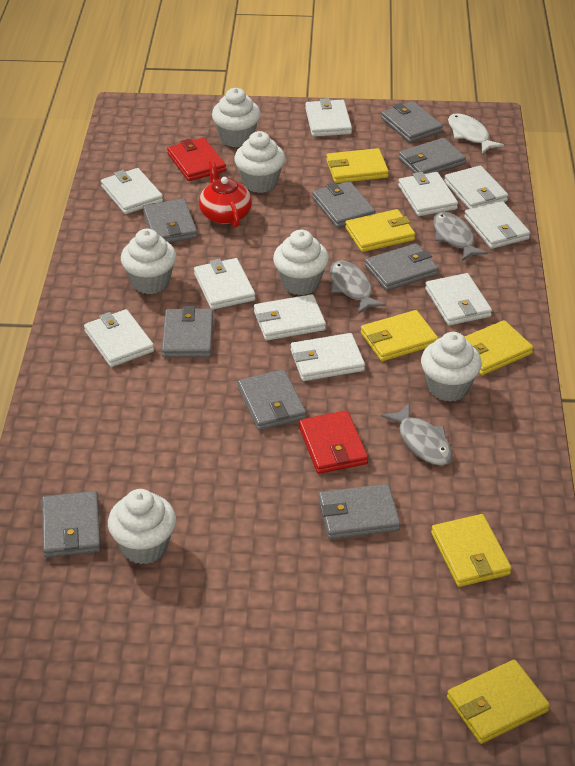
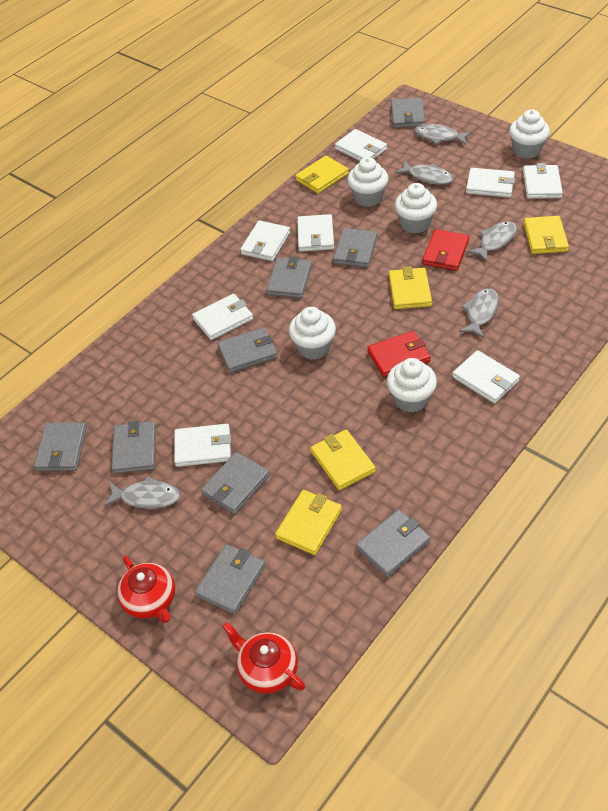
grey fish: [330,261,386,314] [381,403,453,466] [433,212,488,261] = 3 -> [104,476,181,509] [395,160,453,185] [415,124,471,145] [459,288,499,338] [467,221,517,262] = 5
red teapot: [199,161,252,227] = 1 -> [117,556,175,623] [222,622,305,694] = 2
white cupcake: [108,489,176,564] [121,229,176,294] [212,88,261,148] [234,131,285,193] [273,230,329,295] [421,332,482,402] = 6 -> [289,307,336,360] [347,157,388,207] [387,358,437,413] [395,183,437,233] [509,109,550,159] = 5
white fish: [448,113,504,154] = 1 -> none = 0
white wallet: [84,309,154,367] [101,168,163,214] [194,258,256,310] [254,294,326,341] [290,333,365,381] [305,98,352,137] [398,172,458,216] [425,273,492,326] [444,166,508,209] [464,201,530,249] = 10 -> [174,424,231,467] [192,294,253,340] [240,221,290,261] [297,214,334,252] [335,129,387,161] [452,350,520,404] [466,168,515,198] [523,163,563,199] = 8
yellow wallet: [326,148,389,183] [345,209,415,252] [361,310,438,361] [431,514,512,587] [447,659,550,744] [464,320,534,375] = 6 -> [275,490,342,555] [295,156,349,194] [311,430,376,490] [389,266,432,309] [524,216,569,254] = 5

